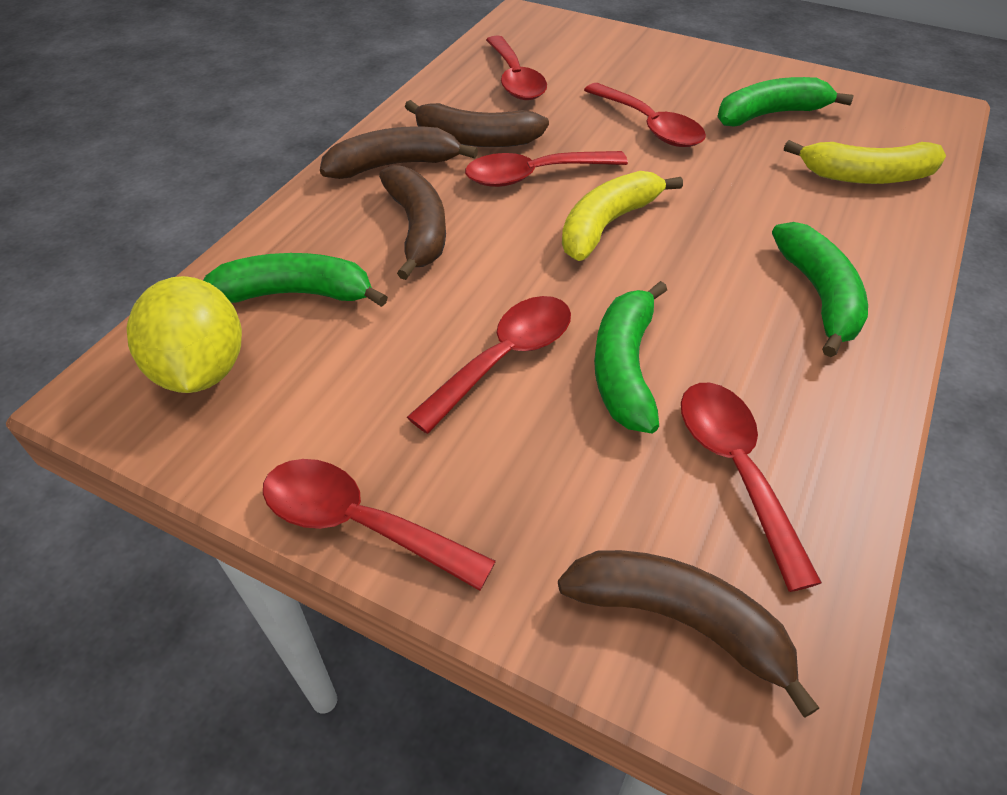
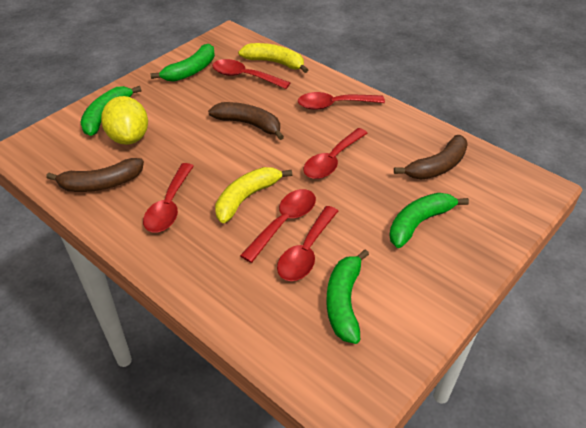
brown banana: [320,127,478,179] [379,165,446,280] [405,100,549,147] [558,550,819,718] = 4 -> [46,158,144,192] [208,102,284,140] [394,135,468,180] = 3

